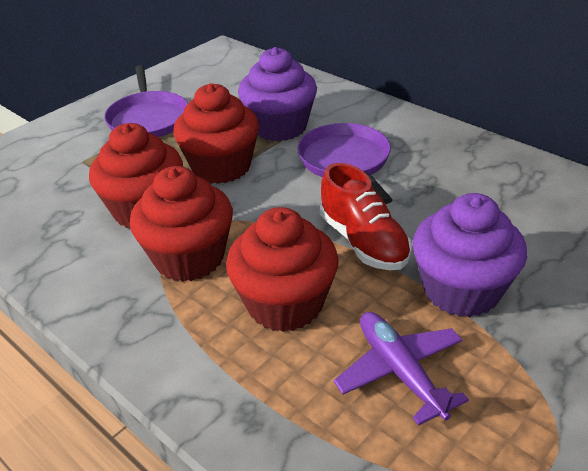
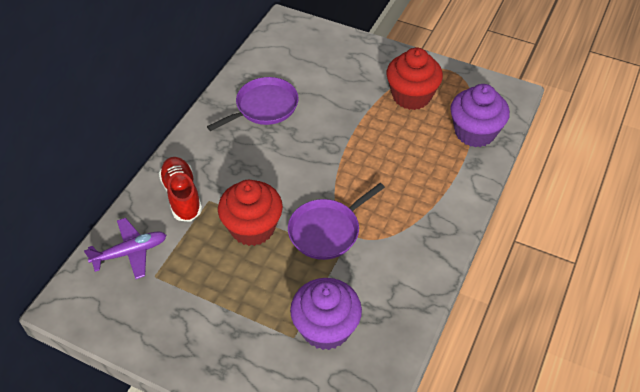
red cupcake: [89,123,183,228] [130,166,233,282] [173,83,259,184] [226,207,339,332] = 4 -> [218,180,283,246] [386,48,443,110] = 2

